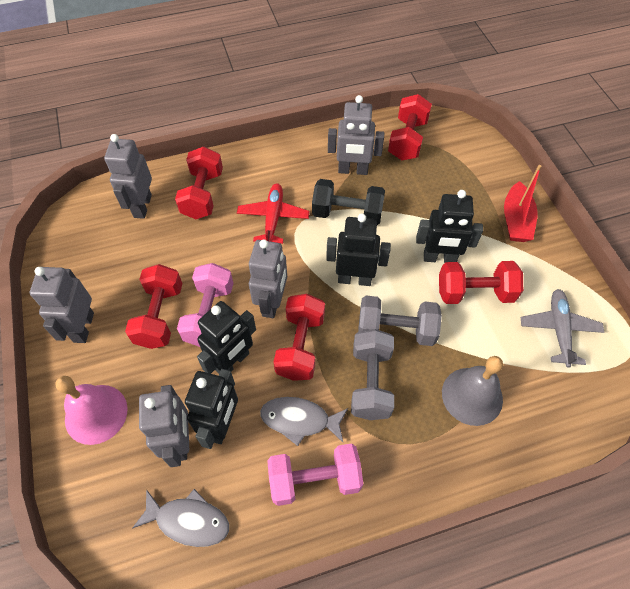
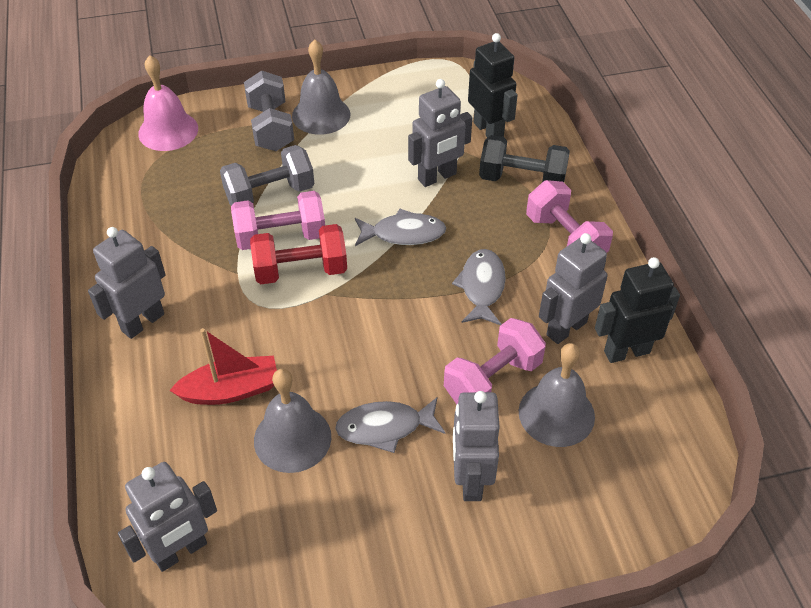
black robot: [185,369,238,449] [197,301,256,374] [326,214,391,286] [416,190,483,263] = 4 -> [468,33,518,137] [595,257,680,363] = 2
grey bell: [442,356,503,426] = 1 -> [254,369,331,473] [292,39,350,135] [519,343,595,447] = 3
grey fish: [133,489,229,547] [260,397,348,446] = 2 -> [335,397,446,453] [355,209,446,246] [452,249,506,325] = 3
grey plane: [520,289,604,368] = 1 -> none = 0
pink dumbbell: [177,263,233,347] [267,443,363,506] = 2 -> [231,191,325,250] [444,318,546,404] [526,180,613,253] = 3
red dumbbell: [125,264,182,349] [175,147,223,219] [273,294,325,381] [388,94,432,160] [439,261,523,304] = 5 -> [250,224,347,284] = 1
red plane: [237,183,310,244] = 1 -> none = 0

